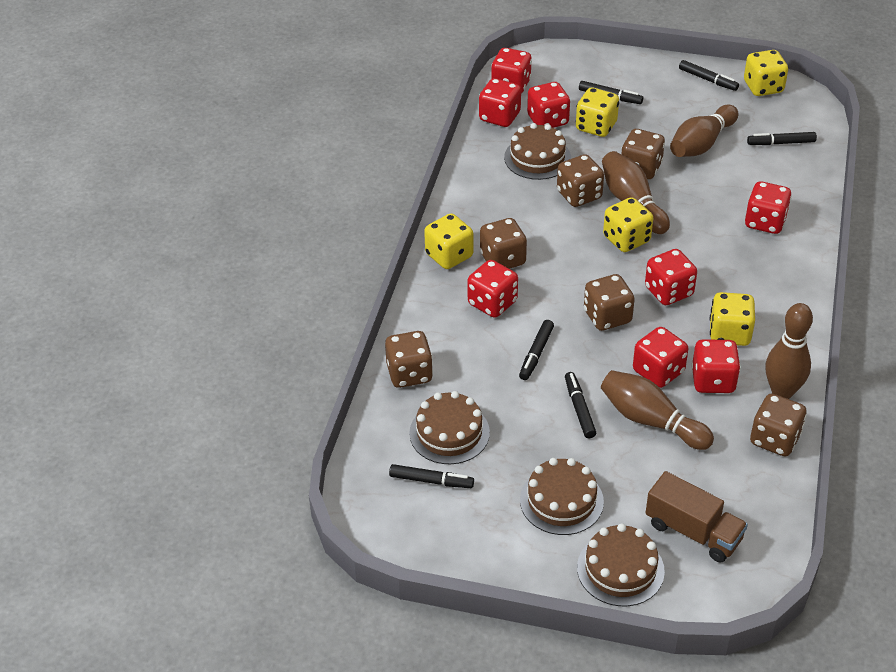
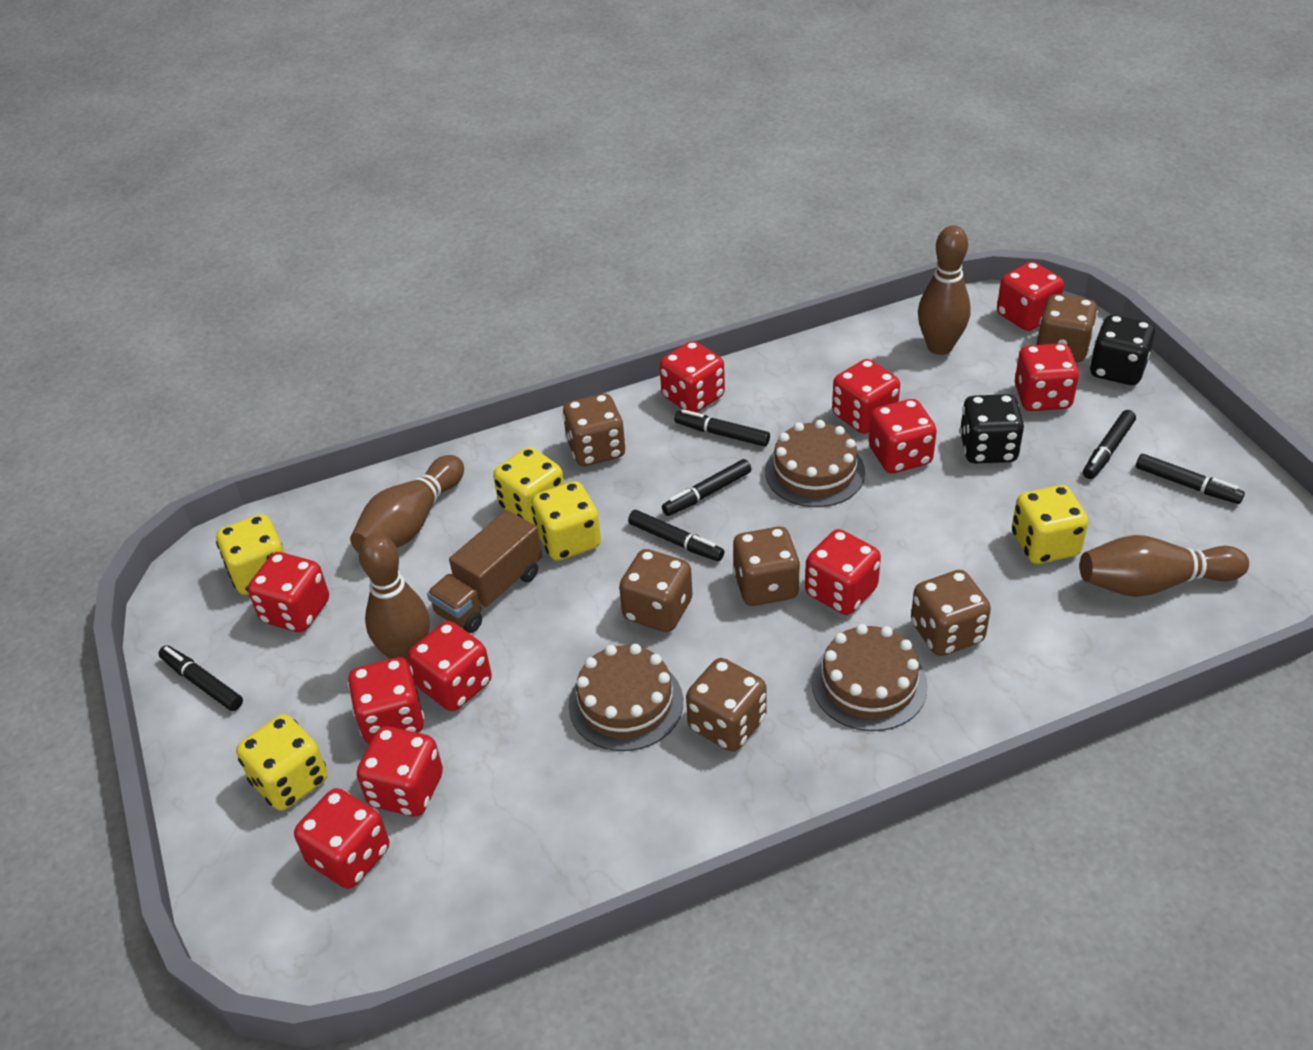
black dice: none = 0 -> [959,394,1024,464] [1090,315,1155,385] = 2
brown cake: [409,391,490,464] [504,123,571,180] [520,458,604,535] [577,523,665,606] = 4 -> [569,644,683,751] [765,420,865,507] [811,624,928,731] = 3
red dice: [468,260,518,318] [479,78,521,127] [491,48,532,93] [527,82,570,128] [633,327,688,388] [645,249,697,305] [691,339,741,393] [745,181,792,234] = 8 -> [248,552,329,632] [294,788,389,889] [348,657,425,744] [357,726,443,816] [408,621,492,711] [660,341,725,413] [805,529,881,615] [832,359,900,434] [869,399,937,473] [997,262,1064,331] [1015,343,1080,411] = 11

